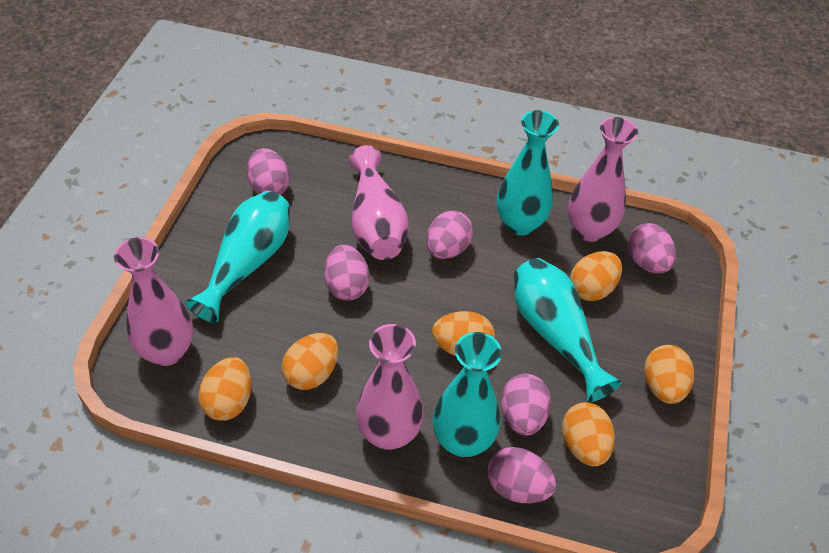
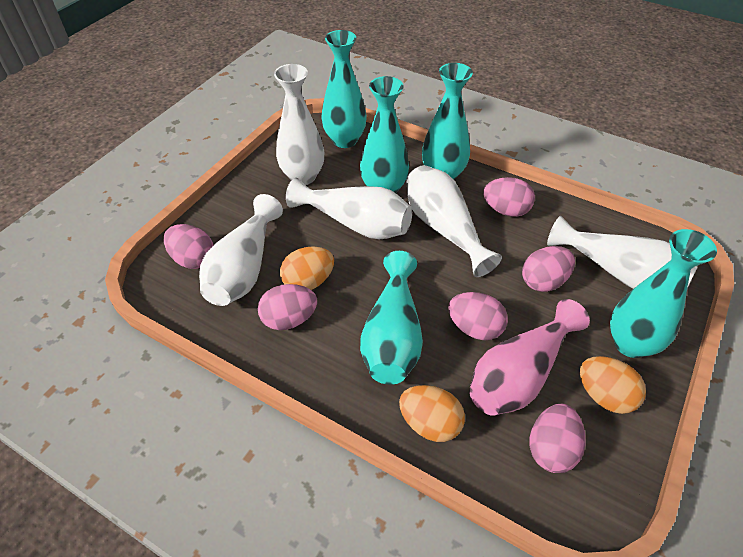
orange egg: [198,357,252,421] [282,333,338,390] [432,311,495,356] [562,402,615,466] [570,251,622,301] [644,345,694,404] = 6 -> [280,246,334,290] [399,385,465,442] [580,356,646,414] = 3
pink vase: [114,237,193,366] [349,145,409,260] [356,324,424,450] [568,117,638,242] = 4 -> [469,299,590,416] = 1
turquoise vase: [186,191,290,323] [433,332,502,457] [497,110,559,235] [514,258,622,402] = 4 -> [321,30,367,148] [360,76,409,193] [360,251,423,385] [422,63,473,180] [610,229,717,358] = 5
white vase: none = 0 -> [199,194,283,306] [274,64,324,185] [286,178,412,240] [406,165,502,277] [547,216,697,289] = 5

